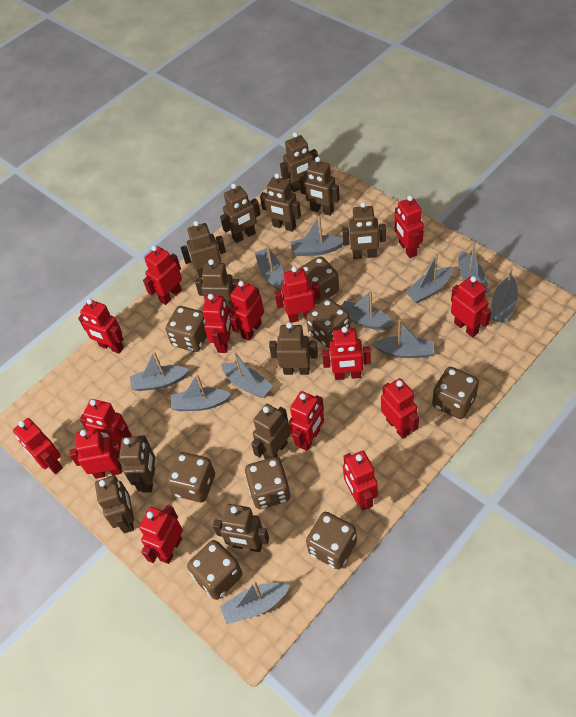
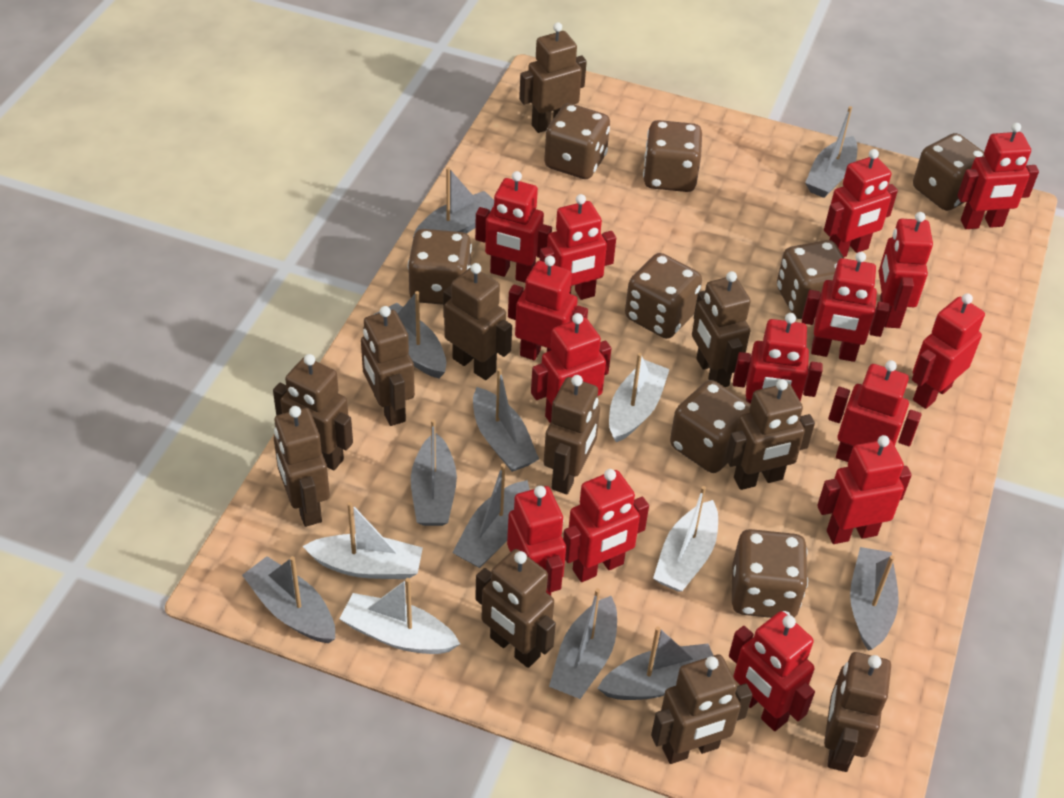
brown robot: [95,475,134,533] [119,436,155,493] [181,221,226,278] [195,259,239,313] [213,504,269,552] [220,183,261,243] [251,404,291,459] [260,173,301,232] [269,322,318,375] [280,132,318,192] [299,157,340,216] [342,202,386,259] = 12 -> [273,354,353,470] [274,406,330,527] [361,306,415,426] [443,263,512,380] [475,549,556,668] [519,22,587,133] [543,375,600,494] [651,655,752,764] [692,271,751,387] [726,379,815,490] [824,652,891,772] = 11
grey boat: [130,351,190,391] [171,374,232,411] [220,581,290,624] [221,351,273,398] [255,245,284,290] [291,216,343,256] [341,291,395,330] [372,320,434,358] [405,253,453,304] [458,242,490,293] [491,267,518,323] = 11 -> [242,556,335,643] [374,291,446,378] [411,419,457,526] [413,167,494,238] [452,463,530,568] [473,368,539,472] [549,588,617,699] [597,626,714,700] [805,106,857,198] [850,547,899,651] = 10
white boat: none = 0 -> [303,502,423,579] [339,578,460,654] [609,353,670,442] [653,486,718,592] = 4

